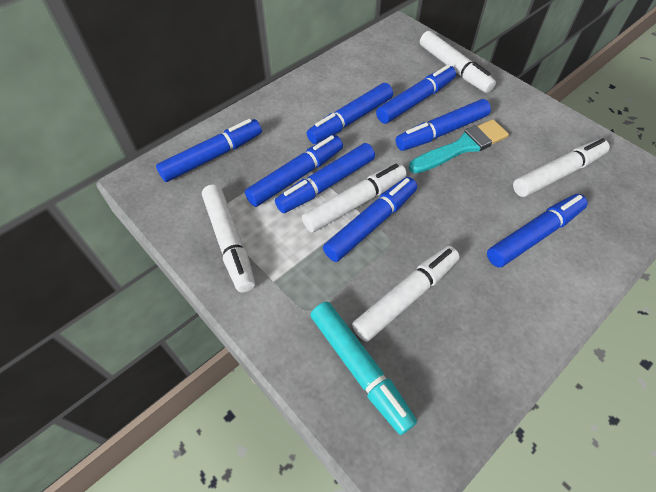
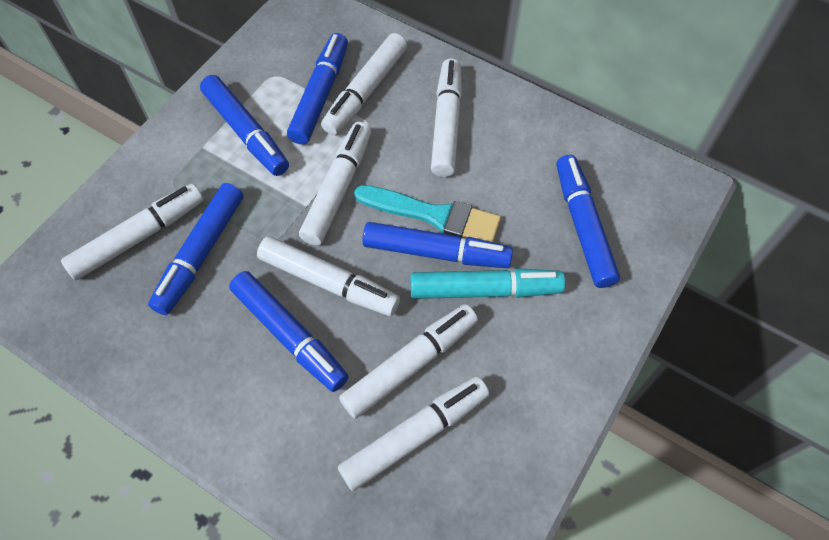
blue marker: [156,119,262,182] [245,135,343,207] [275,143,375,213] [307,83,393,144] [323,177,417,262] [376,65,456,124] [396,99,491,151] [487,194,588,267] = 8 -> [148,183,243,315] [200,75,289,176] [229,271,349,392] [287,33,348,144] [362,222,513,268] [556,155,620,288] = 6
white marker: [202,184,255,292] [302,163,407,233] [352,246,460,342] [420,31,496,93] [513,138,610,197] = 5 -> [61,184,204,280] [257,236,400,316] [299,122,371,246] [321,33,407,135] [338,376,489,491] [339,304,478,419] [431,59,462,177] = 7

